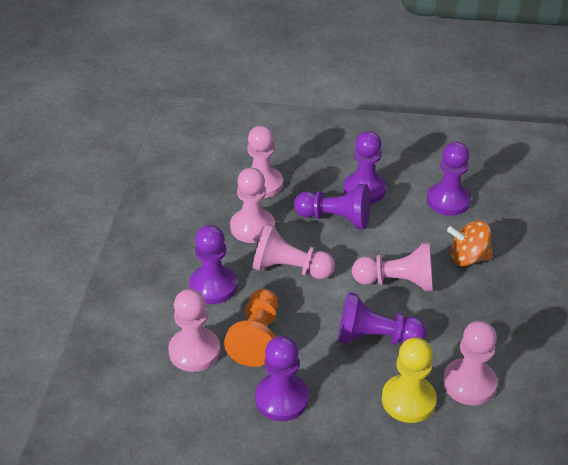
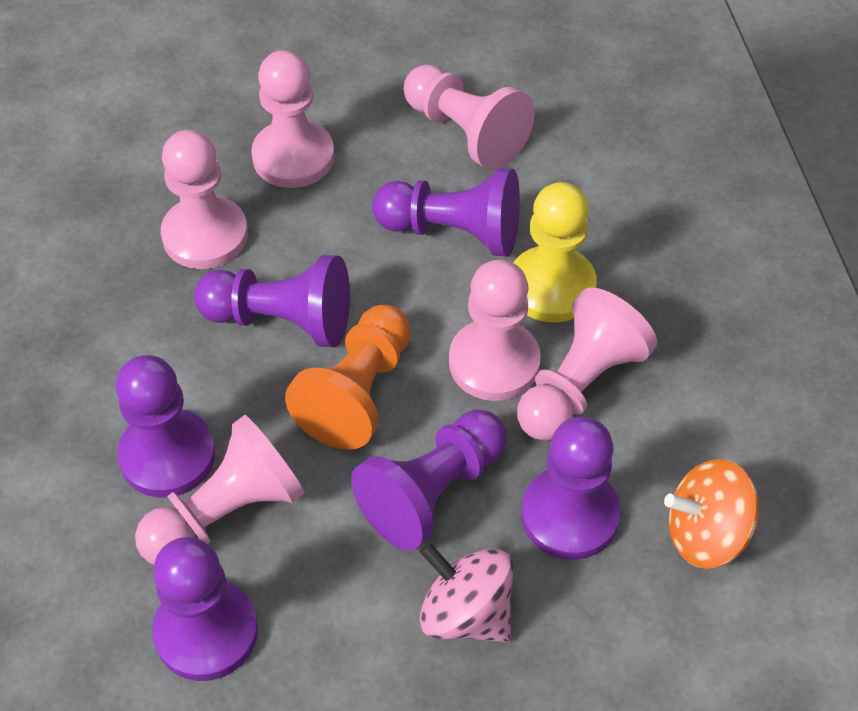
pink spinning top: none = 0 -> [419,542,513,642] = 1

